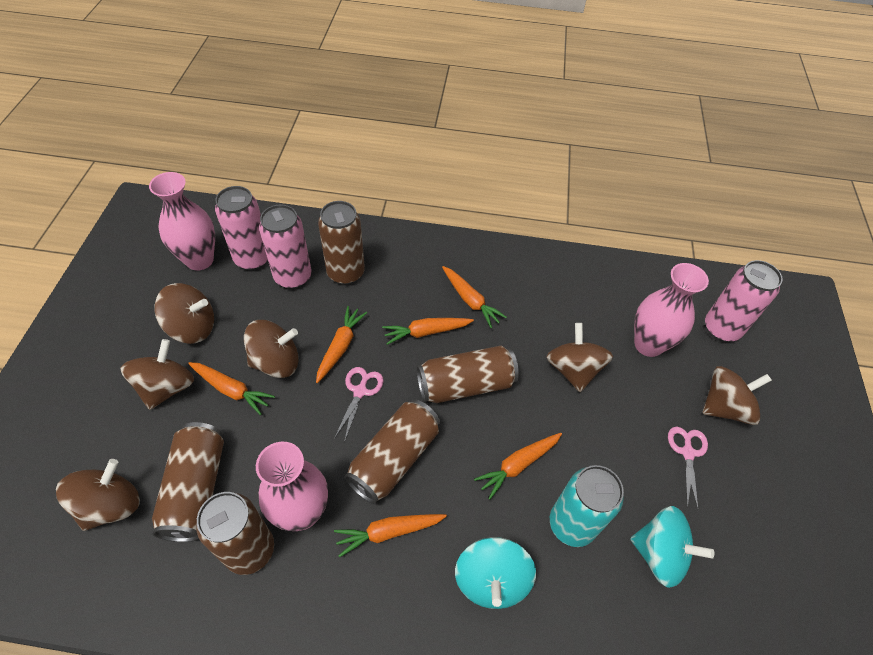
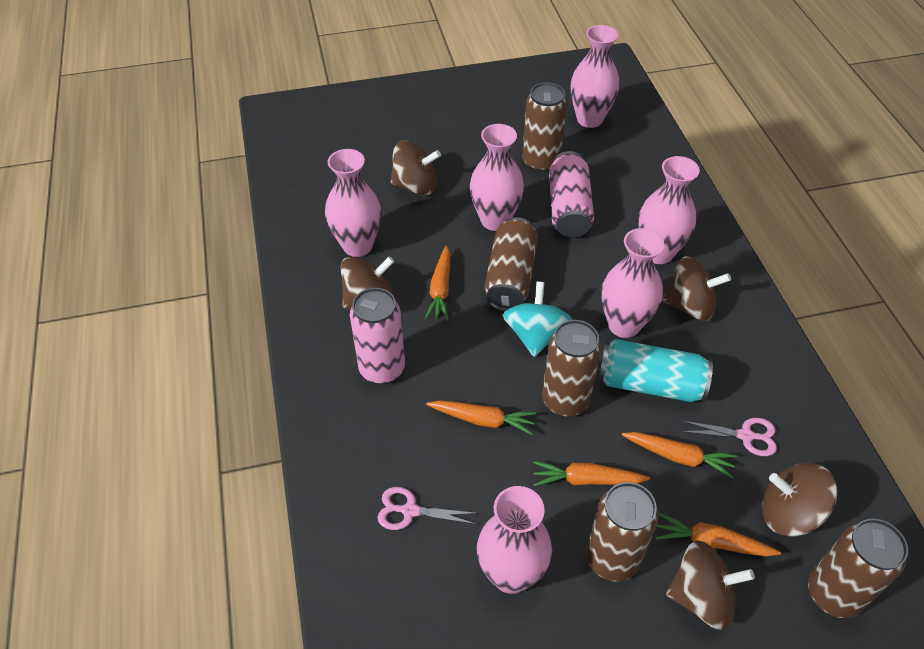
brown spinning top: [56,459,140,531] [120,339,194,410] [155,283,214,344] [244,320,299,378] [547,323,613,392] [703,366,772,425] = 6 -> [341,256,394,308] [391,141,441,196] [662,256,731,321] [666,541,755,630] [762,463,837,537] = 5
orange carrot: [188,362,275,415] [316,306,367,383] [334,514,447,558] [382,318,474,345] [442,266,507,328] [474,433,562,500] = 6 -> [424,246,450,321] [426,400,537,435] [533,461,650,486] [622,432,737,479] [655,513,781,557] = 5
pink can: [215,186,268,270] [259,204,312,289] [705,260,783,342] = 3 -> [350,288,405,384] [549,151,594,237] = 2
pink vase: [149,172,215,271] [256,442,328,531] [634,263,709,357] = 3 -> [325,149,381,257] [470,124,524,231] [477,486,552,594] [571,25,620,128] [601,228,664,338] [638,156,700,264] = 6
turquoise spinning top: [455,537,536,609] [630,506,714,588] = 2 -> [503,281,572,357] = 1

